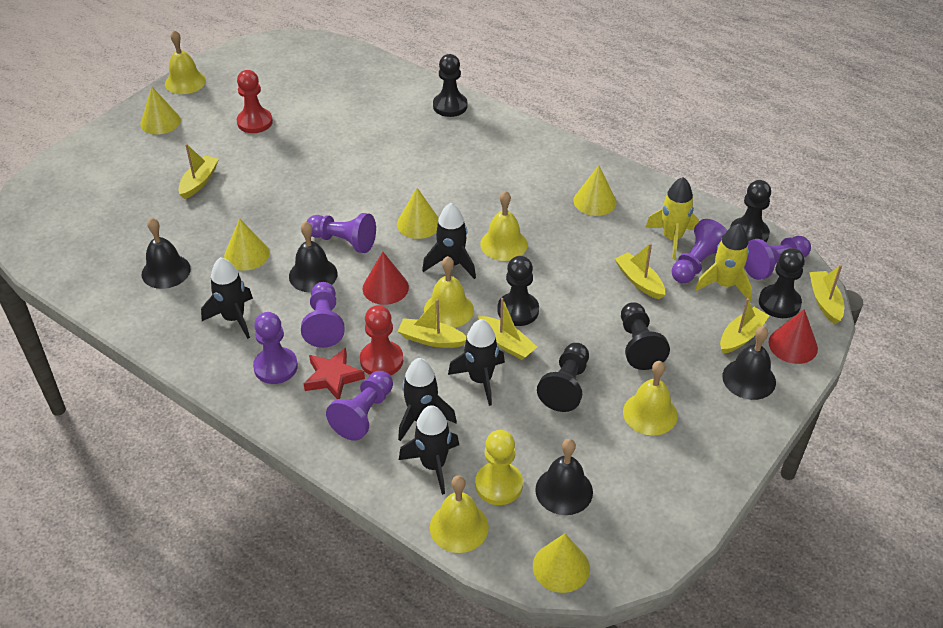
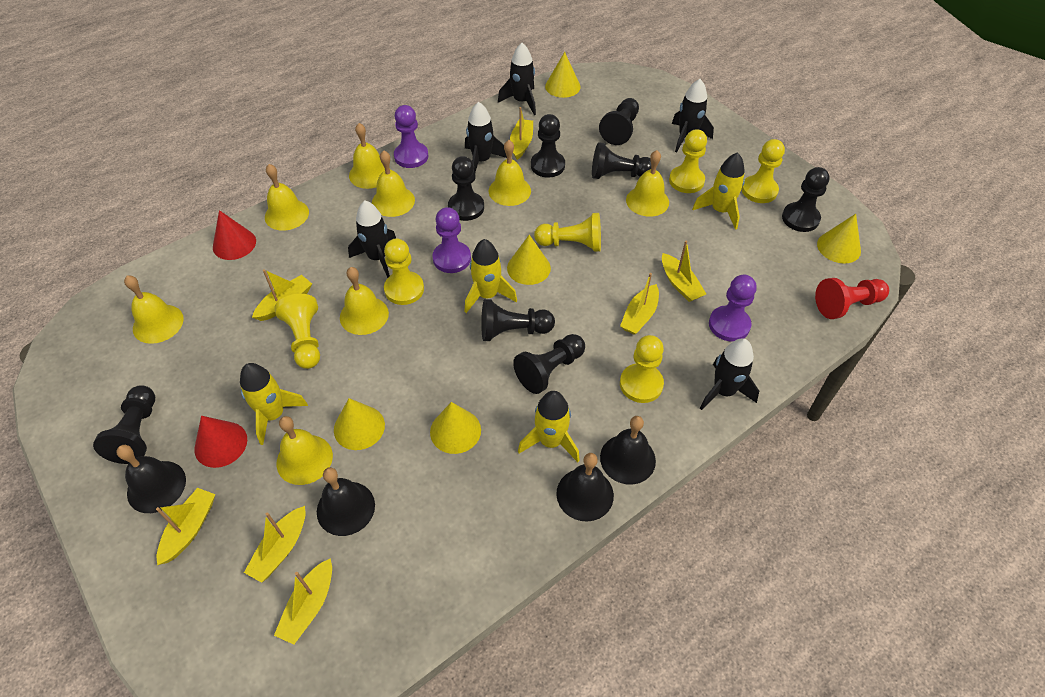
black pawn: [433,54,468,117] [497,256,539,326] [537,343,589,412] [621,302,670,370] [730,180,771,242] [759,248,805,318] = 6 -> [93,385,155,464] [448,156,484,221] [481,299,555,341] [513,334,585,394] [531,114,565,177] [592,142,651,179] [599,98,639,145] [782,167,830,232] = 8
purple pawn: [253,312,298,384] [301,282,344,348] [307,213,376,253] [326,371,393,441] [672,219,728,283] [744,236,811,280] = 6 -> [394,105,428,168] [432,207,471,273] [709,275,757,342] = 3
red pawn: [237,70,273,133] [360,305,403,375] = 2 -> [815,278,889,319] = 1
red star: [304,348,365,399] = 1 -> none = 0
yellow bell: [165,30,206,94] [424,256,474,328] [430,475,489,553] [480,191,528,261] [623,361,678,436] = 5 -> [124,276,184,344] [265,164,309,231] [277,416,333,485] [340,267,389,335] [349,123,385,189] [372,150,415,217] [489,140,531,206] [626,150,669,217] = 8
yellow boat: [178,144,219,199] [398,299,467,348] [478,298,537,360] [615,243,665,299] [720,298,769,354] [809,265,844,324] = 6 -> [156,488,215,565] [244,506,305,583] [252,269,312,321] [274,558,332,645] [510,107,533,160] [620,273,659,335] [662,241,706,302] = 7
yellow pawn: [475,430,523,505] = 1 -> [275,294,320,369] [384,238,424,305] [534,213,601,252] [620,335,664,403] [669,129,707,193] [742,139,785,203] = 6
yellow rocket: [645,177,699,259] [695,224,752,301] = 2 -> [240,363,308,445] [465,239,517,313] [518,391,580,462] [692,152,745,230] = 4

